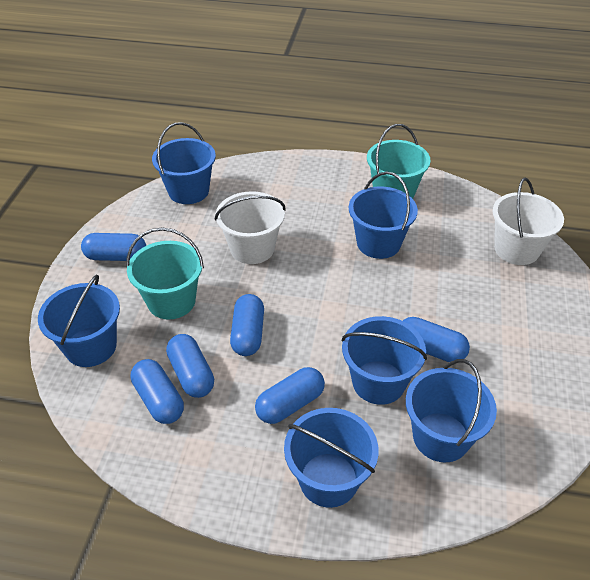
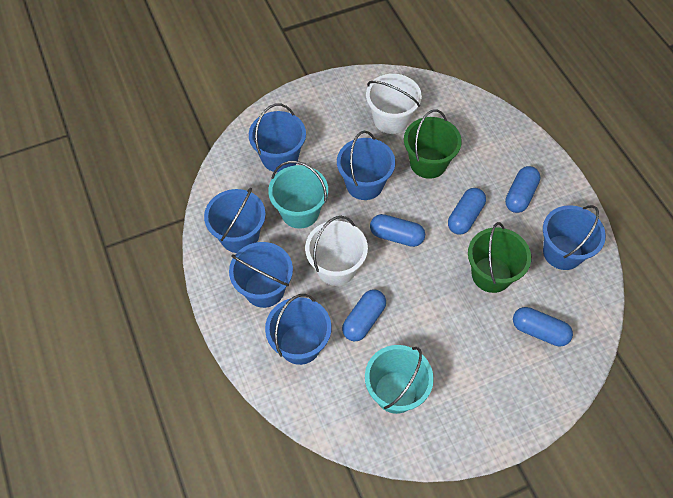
blue capsule: [81,233,146,261] [131,359,184,424] [166,334,214,398] [230,294,264,356] [255,367,325,424] [403,317,470,362] = 6 -> [342,289,386,341] [370,214,425,247] [448,188,486,235] [505,166,540,213] [513,307,573,347] = 5
green bucket: none = 0 -> [404,109,462,179] [468,222,531,293] = 2

